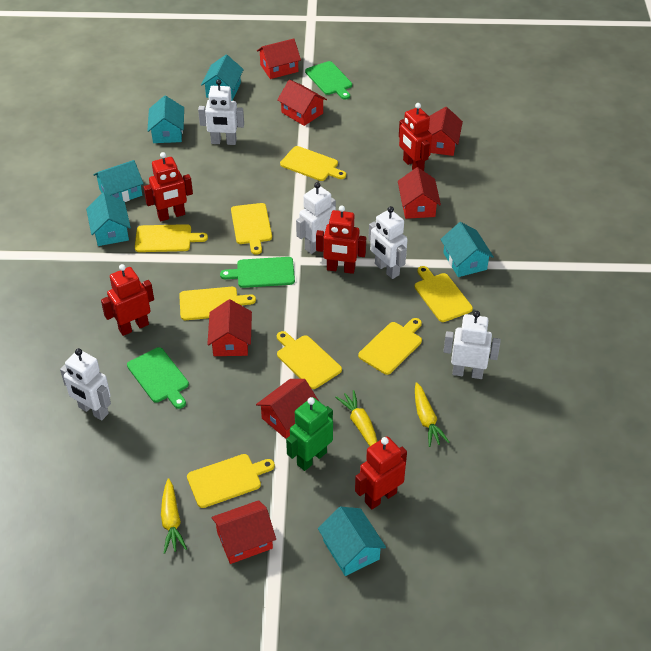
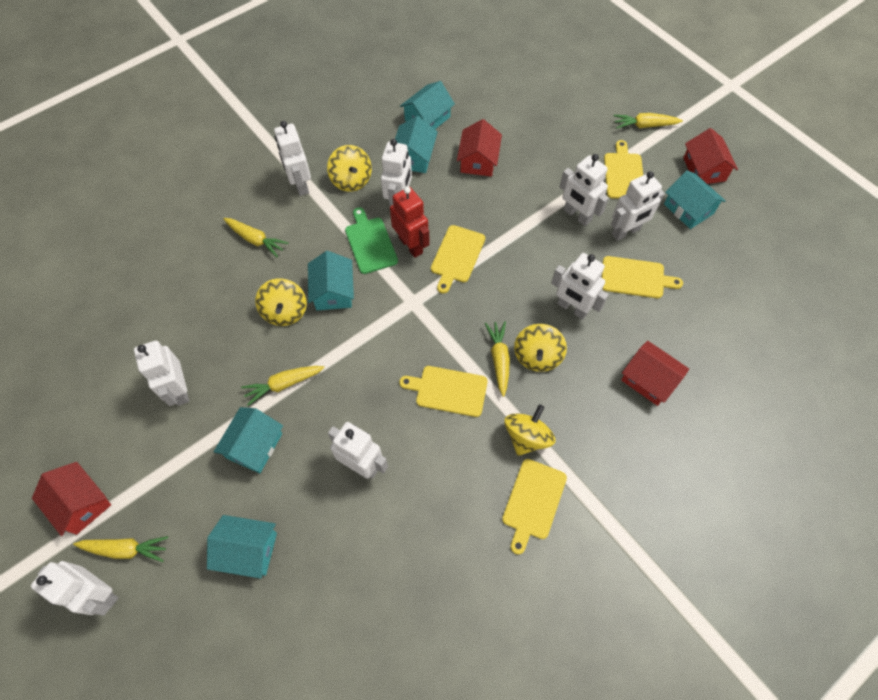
green cutting board: [127,347,189,409] [220,257,295,288] [305,61,352,100] = 3 -> [345,207,398,274] = 1
green robot: [286,397,333,471] = 1 -> none = 0
red house: [207,299,252,356] [211,500,276,564] [256,379,319,439] [257,39,301,79] [277,80,327,126] [398,167,441,219] [428,107,463,156] = 7 -> [32,462,111,536] [457,119,502,177] [621,341,689,406] [683,128,738,184] = 4
red robot: [101,264,154,336] [144,152,193,221] [316,205,366,274] [355,436,407,509] [399,103,432,171] = 5 -> [390,186,430,258] = 1
white robot: [60,348,111,420] [198,79,244,145] [296,182,336,254] [368,206,408,279] [443,311,501,379] = 5 -> [31,561,118,616] [134,341,189,406] [274,121,311,196] [328,422,388,479] [381,139,412,206] [551,253,609,319] [559,154,609,226] [611,171,665,241] = 8
yellow carrot: [161,478,187,554] [335,390,377,446] [415,382,450,447] = 3 -> [73,536,168,562] [223,218,289,257] [241,366,325,406] [485,321,510,397] [614,113,683,129] = 5
yellow cutting board: [135,224,208,252] [179,287,256,320] [187,454,275,508] [231,203,272,255] [277,331,342,389] [280,146,346,181] [358,318,422,375] [415,266,473,322] = 8 -> [399,366,488,417] [431,225,485,294] [502,459,567,555] [602,256,683,298] [604,140,643,199] = 5
yellow spinning top: none = 0 -> [255,278,307,326] [327,145,372,192] [504,404,556,456] [514,324,567,372] = 4

